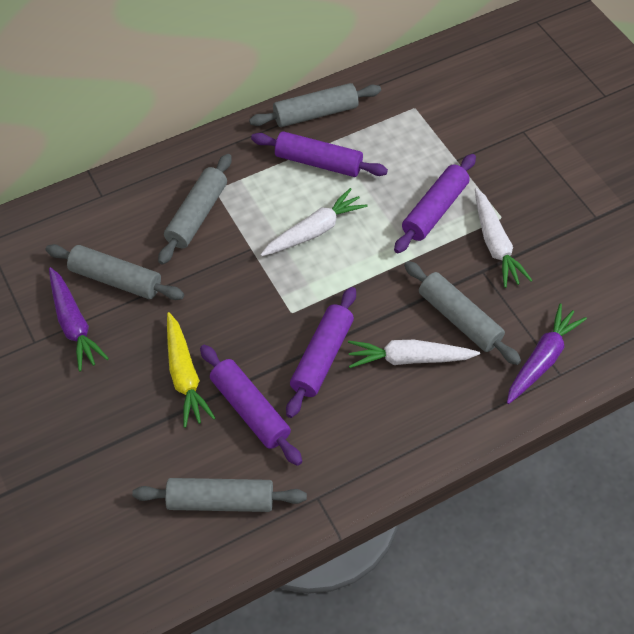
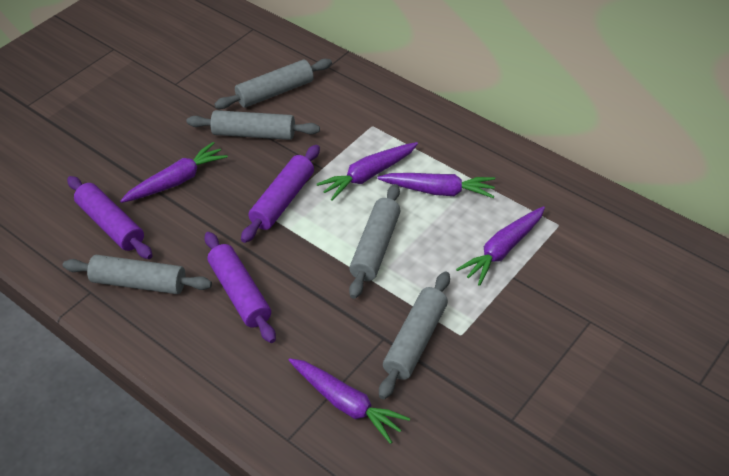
purple carrot: [49,267,109,371] [507,303,587,404] = 2 -> [120,142,228,203] [288,358,410,444] [317,142,418,201] [377,173,495,198] [456,206,545,286] = 5
purple rolling pin: [200,345,302,466] [251,131,388,177] [286,287,356,418] [394,154,476,253] = 4 -> [67,176,153,259] [205,232,276,343] [241,145,320,243] = 3
white carrot: [260,188,368,256] [348,340,480,368] [475,188,532,288] = 3 -> none = 0
yellow carrot: [167,312,215,428] = 1 -> none = 0

